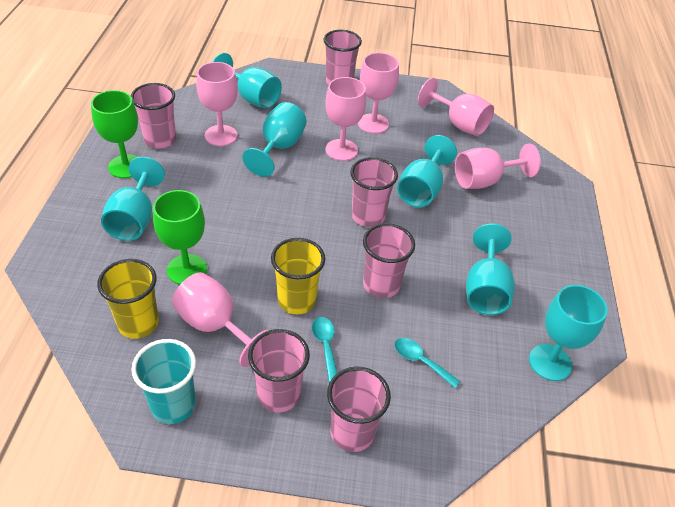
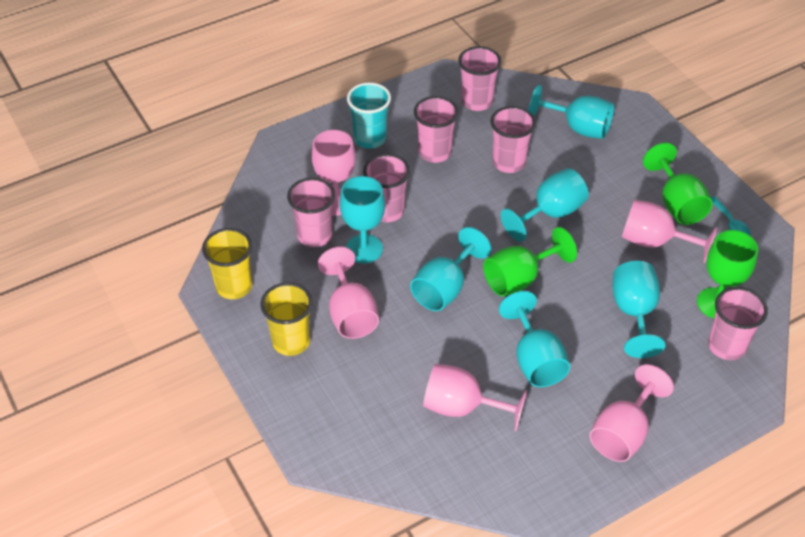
green goblet: [91,90,138,178] [153,190,207,285] = 2 -> [483,227,577,296] [643,143,712,225] [697,230,758,318] = 3
pink goblet: [172,272,269,367] [196,62,238,146] [325,77,366,161] [358,53,399,134] [418,78,494,136] [455,144,541,189] = 6 -> [311,130,356,216] [318,247,379,339] [423,364,527,432] [589,364,674,462] [622,200,717,263] = 5
turquoise spoon: [312,317,337,382] [395,338,460,388] = 2 -> [710,196,751,236] = 1

